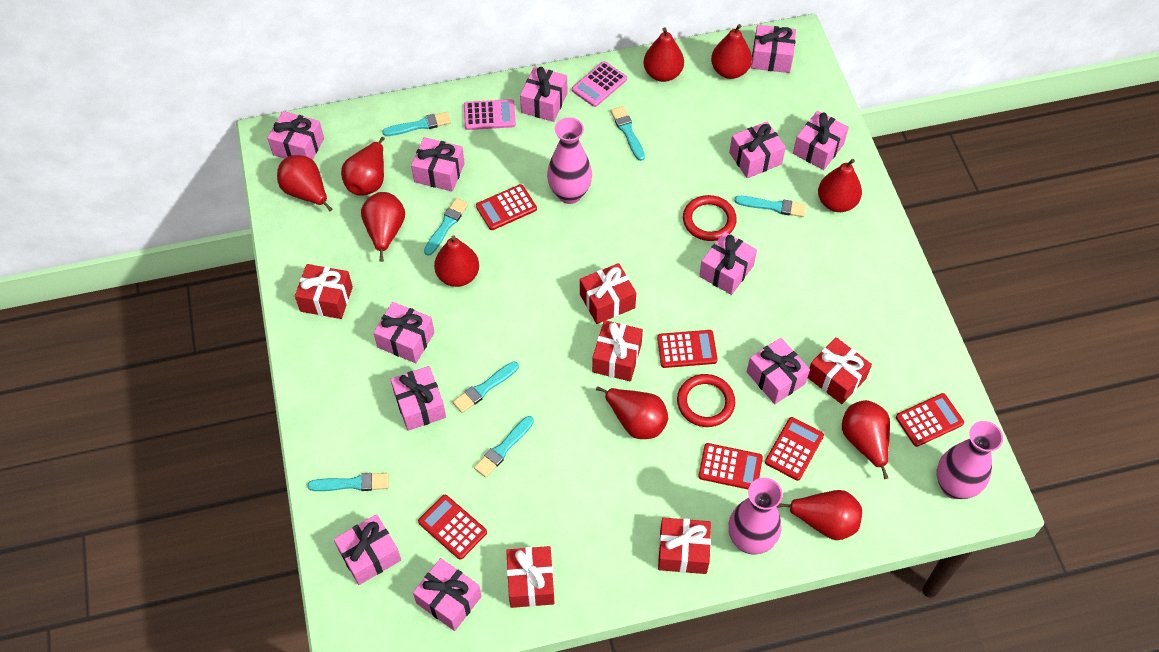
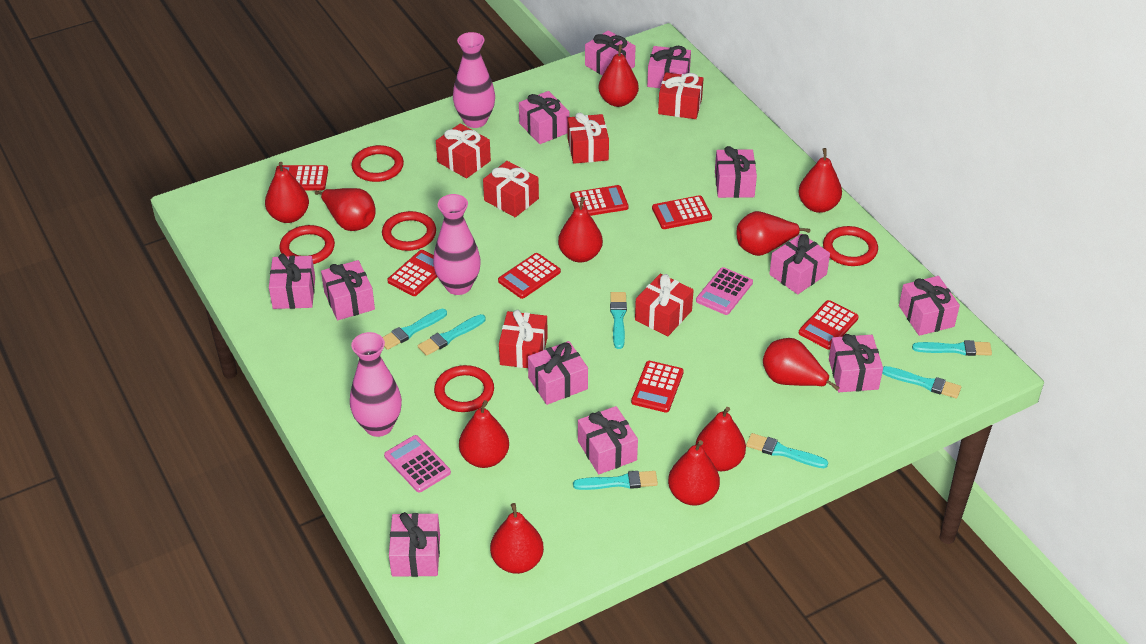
red calculator: [418,495,487,560] [476,184,537,230] [657,330,718,368] [698,443,763,489] [765,417,824,481] [896,393,964,447] = 6 -> [275,165,328,190] [387,250,437,296] [498,253,561,299] [570,185,628,216] [631,361,684,413] [652,195,712,229] [799,300,859,350] = 7
red pear: [277,155,332,212] [341,137,385,196] [361,192,405,262] [434,236,479,287] [596,386,668,439] [643,27,684,82] [711,24,752,79] [777,490,862,540] [818,159,862,212] [842,400,890,479] = 10 -> [265,162,309,223] [315,188,376,231] [459,400,509,468] [490,503,544,574] [558,197,603,262] [598,44,639,107] [668,440,720,506] [696,407,746,471] [736,211,810,256] [763,338,840,391] [798,148,842,213] = 11
red ring: [677,374,735,427] [683,195,737,241] = 2 -> [280,225,335,264] [351,145,404,182] [382,211,436,251] [434,365,494,412] [823,226,878,266] = 5

